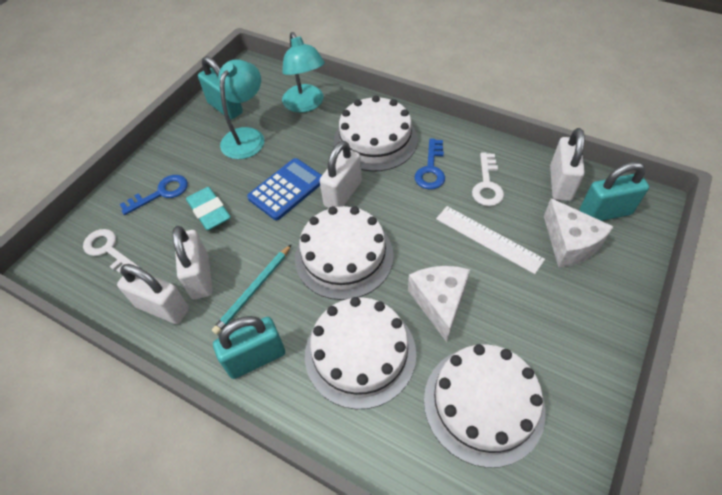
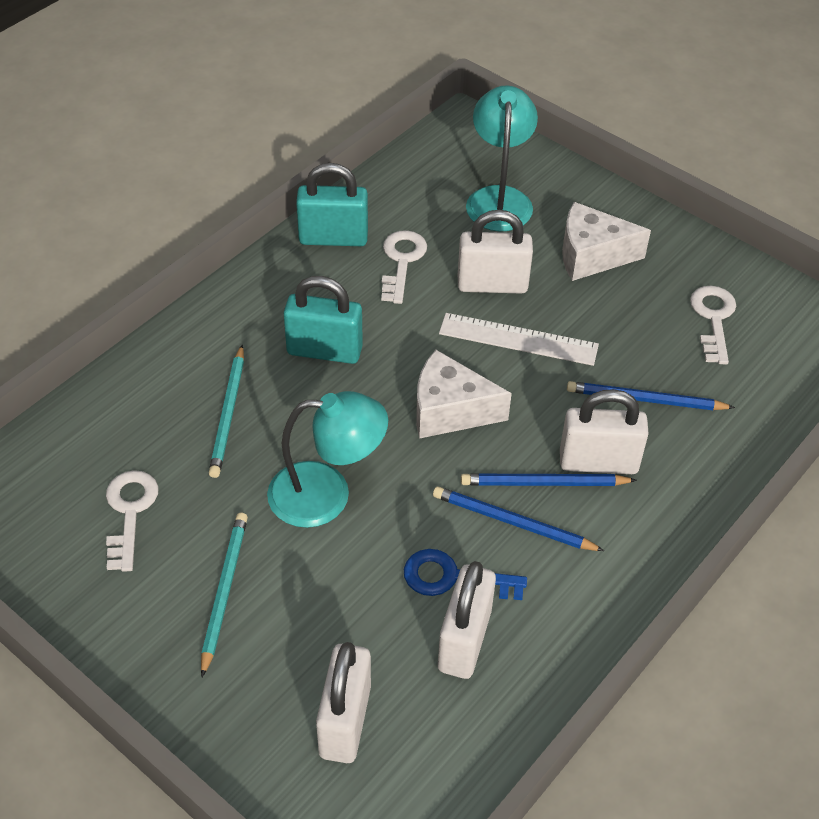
blue calculator: [247,158,322,220] = 1 -> none = 0
blue key: [119,175,188,215] [415,138,445,190] = 2 -> [404,549,527,600] = 1
blue pencil: none = 0 -> [433,486,604,551] [461,474,637,486] [567,381,735,410] = 3
turquoise eraser: [186,187,231,230] = 1 -> none = 0
turquoise padlock: [198,56,243,120] [213,316,285,379] [579,162,649,221] = 3 -> [283,276,363,364] [296,163,368,246] = 2
turquoise pencil: [212,244,292,335] = 1 -> [201,513,248,677] [209,345,244,478] = 2
white cake: [295,206,394,300] [305,297,416,409] [334,95,418,172] [424,344,546,468] = 4 -> none = 0
white key: [83,229,140,274] [472,152,504,206] = 2 -> [106,470,159,572] [381,230,427,304] [690,286,736,364] = 3

